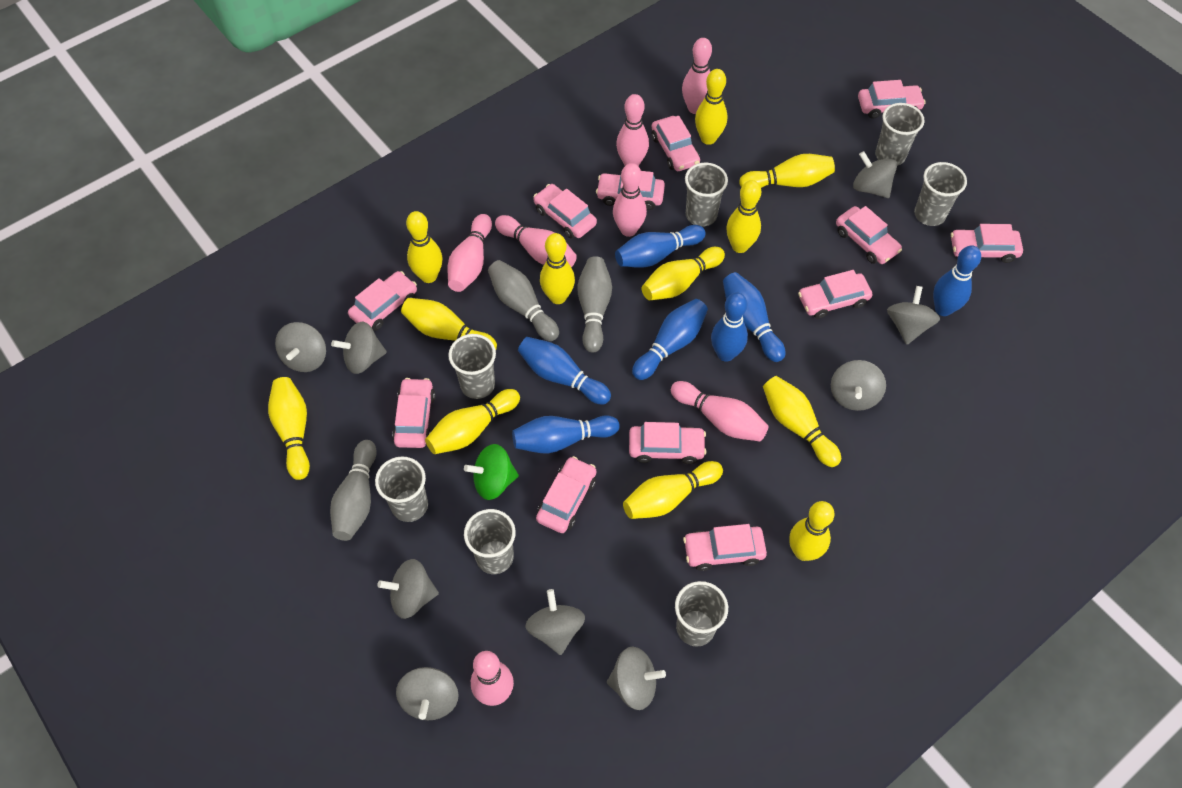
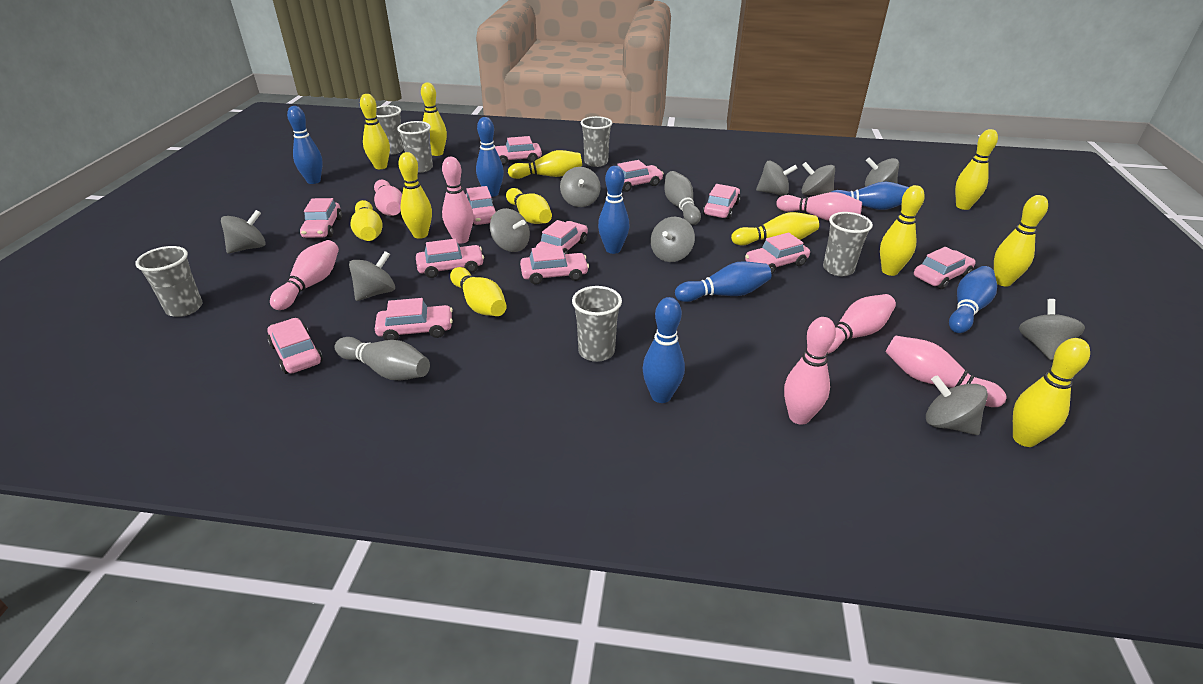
green spinning top: [464,444,519,500] = 1 -> none = 0
grey bowling pin: [330,440,377,541] [488,260,559,341] [577,256,612,353] = 3 -> [334,337,430,380] [664,171,701,225] = 2
grey cup: [375,456,428,522] [448,334,496,399] [464,509,516,574] [675,581,728,647] [685,163,728,226] [875,103,925,166] [914,162,967,226] = 7 -> [135,246,203,317] [376,105,404,155] [397,121,433,173] [572,286,622,362] [581,116,612,167] [823,212,873,276] = 6
grey spinning top: [275,322,326,372] [331,322,387,374] [377,559,439,619] [396,667,459,720] [525,589,585,655] [607,647,666,710] [831,360,886,411] [853,151,897,198] [887,286,940,345] = 9 -> [221,210,266,254] [349,251,395,301] [490,208,530,252] [560,167,601,207] [651,217,695,262] [756,161,798,196] [802,162,835,195] [865,158,899,187] [926,375,988,435] [1019,299,1085,360] = 10

